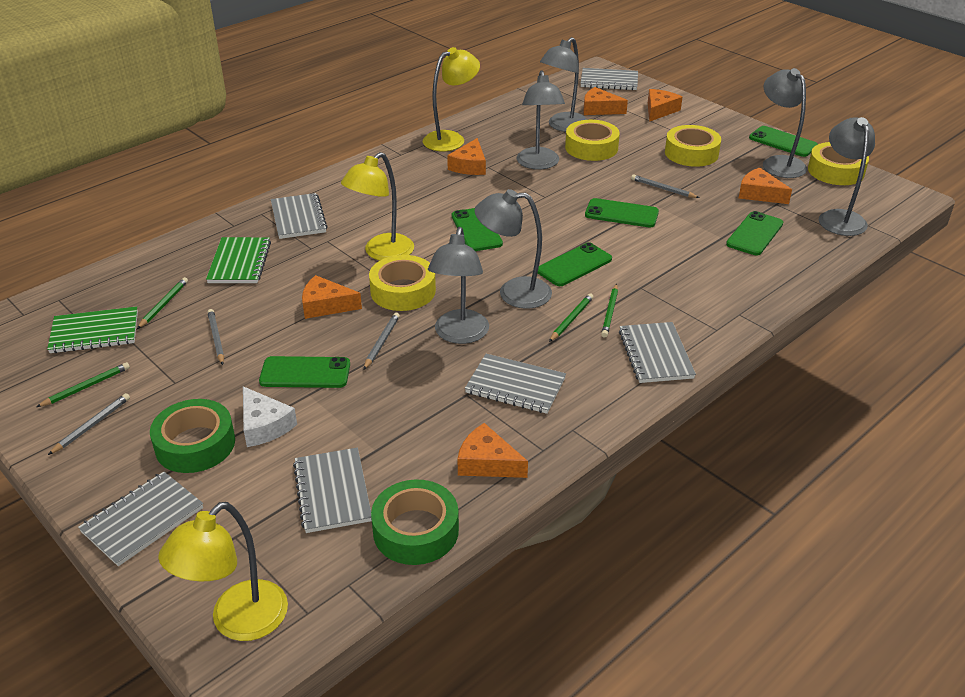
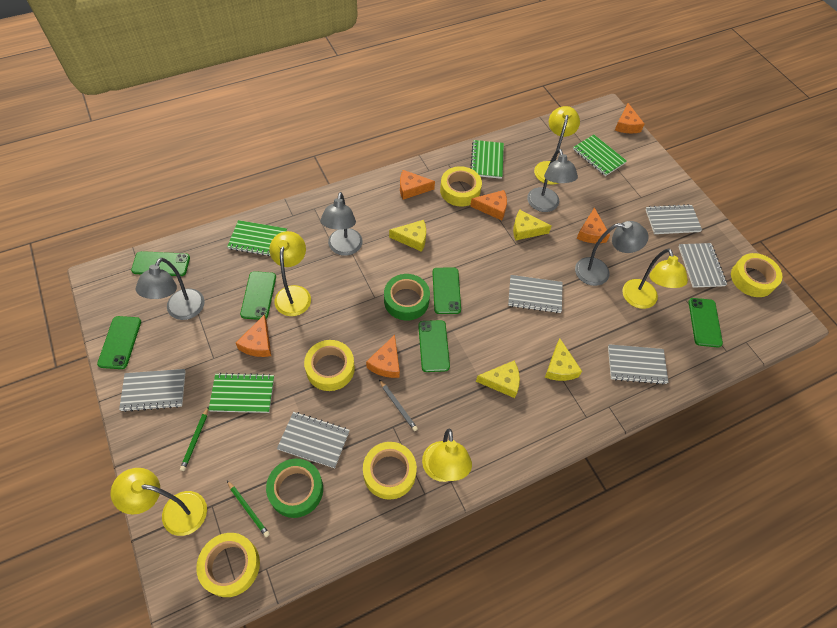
green notebook: [47,306,138,353] [206,237,271,283] = 2 -> [208,373,274,413] [227,220,287,256] [470,140,504,179] [573,135,627,176] = 4
green pencil: [36,362,130,407] [137,277,188,329] [549,293,593,342] [601,284,618,338] = 4 -> [180,406,209,471] [227,481,270,537] = 2
grey lamp: [428,227,489,344] [474,189,552,309] [517,70,565,170] [540,37,588,132] [763,68,807,178] [819,117,875,236] = 6 -> [136,258,205,320] [320,192,363,256] [527,149,578,212] [575,221,649,286] = 4
grey pencil: [48,393,130,455] [207,309,224,365] [364,313,400,370] [631,174,699,198] = 4 -> [379,379,418,431] = 1
white cheese: [243,386,297,447] = 1 -> none = 0
yellow cheese: none = 0 -> [389,220,426,252] [476,361,520,398] [513,210,552,241] [545,338,582,381] = 4
yellow lamp: [158,502,288,641] [341,152,414,261] [423,47,480,151] = 3 -> [111,468,207,536] [269,231,311,316] [422,429,472,482] [534,106,580,185] [622,248,688,309] = 5
yellow tape: [369,255,436,311] [565,120,620,161] [665,125,721,167] [808,142,869,185] = 4 -> [196,533,260,597] [304,340,355,391] [363,442,417,500] [440,166,482,207] [731,253,782,297] = 5

